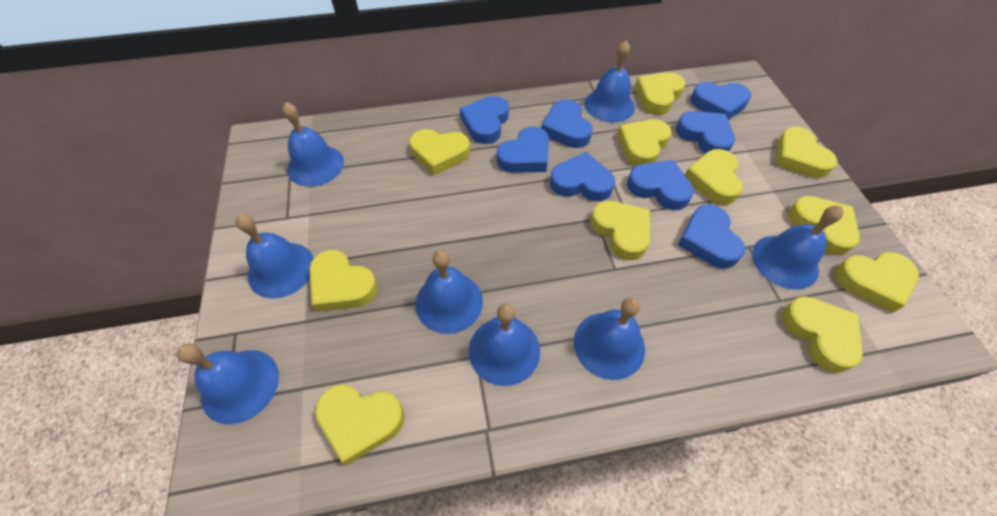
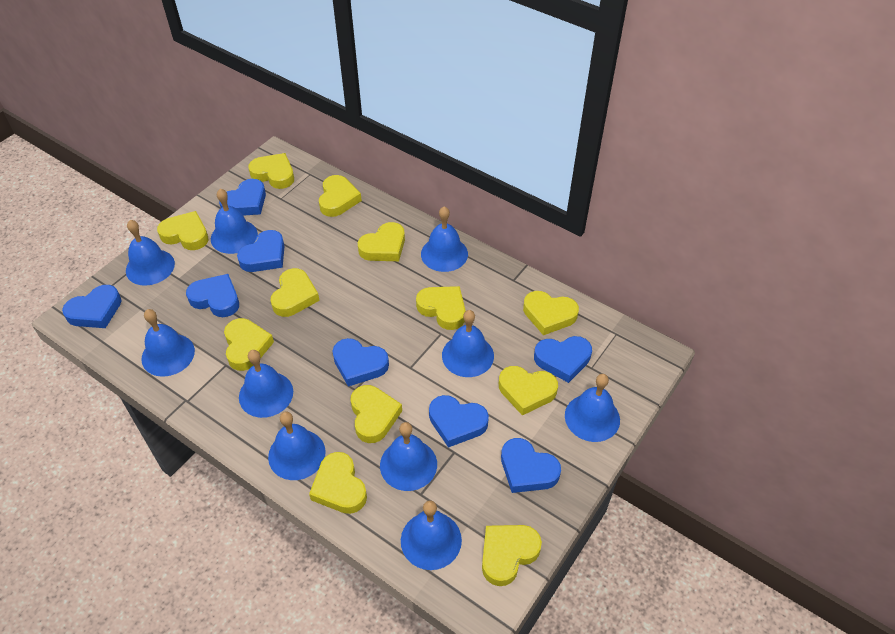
blue bell: [177,343,279,425] [235,214,314,298] [282,102,344,187] [415,250,483,334] [469,303,540,386] [574,297,645,380] [584,40,635,123] [752,206,844,290] = 8 -> [126,220,175,286] [142,309,195,377] [211,189,258,254] [239,350,293,418] [268,411,326,480] [380,422,437,491] [401,501,462,570] [421,206,468,272] [442,310,494,377] [565,374,620,442] = 10
yellow heart: [309,250,378,312] [315,385,405,465] [410,129,470,176] [590,201,650,260] [617,119,672,166] [635,72,686,115] [685,149,743,205] [776,127,837,179] [781,296,863,373] [788,196,860,256] [835,252,919,313] = 11 -> [157,211,208,250] [224,318,274,371] [248,153,294,189] [270,268,320,317] [309,452,367,514] [319,175,362,217] [350,385,402,443] [358,222,405,261] [416,286,465,330] [482,525,542,586] [499,366,558,415] [523,291,579,335] = 12

